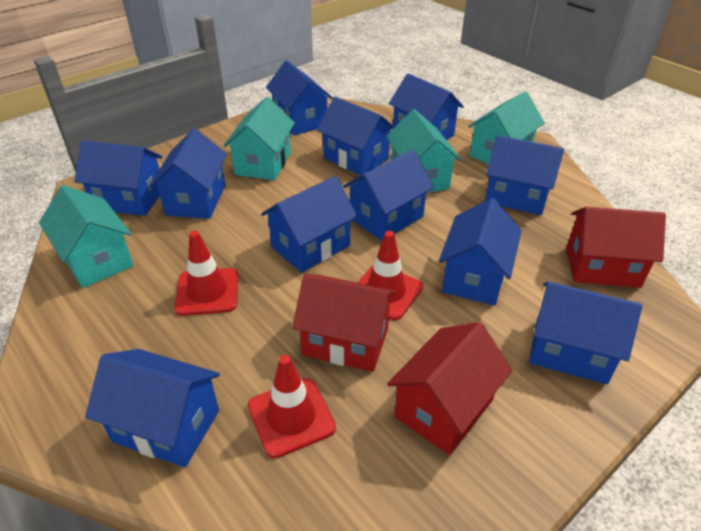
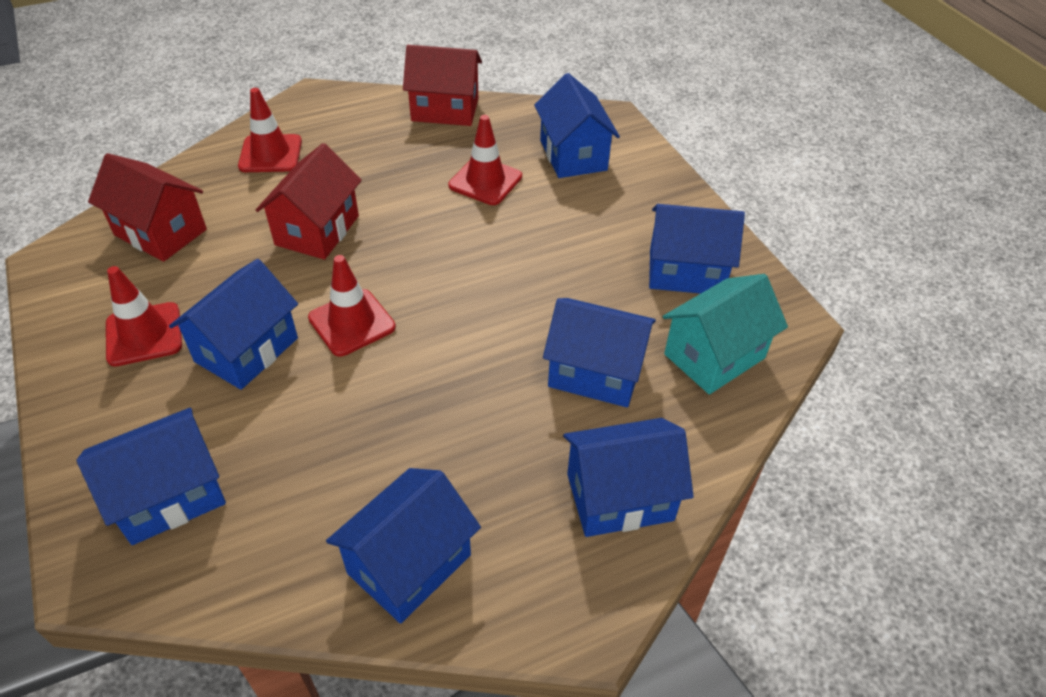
blue house: [74,141,163,216] [85,349,220,467] [150,129,227,219] [261,176,357,273] [266,60,333,135] [317,97,395,175] [343,150,434,241] [389,73,464,140] [439,198,522,305] [485,135,564,215] [529,281,642,384] = 11 -> [77,408,226,545] [169,259,298,390] [326,468,481,624] [534,73,620,178] [543,298,656,407] [563,418,694,537] [649,204,745,294] = 7
red traffic cone: [174,231,238,316] [248,355,336,458] [357,231,423,320] = 3 -> [106,266,182,367] [238,88,302,172] [308,255,396,356] [448,115,522,205] = 4
turquoise house: [39,185,134,288] [223,97,295,180] [386,109,461,193] [468,91,545,164] = 4 -> [663,274,788,394] = 1

